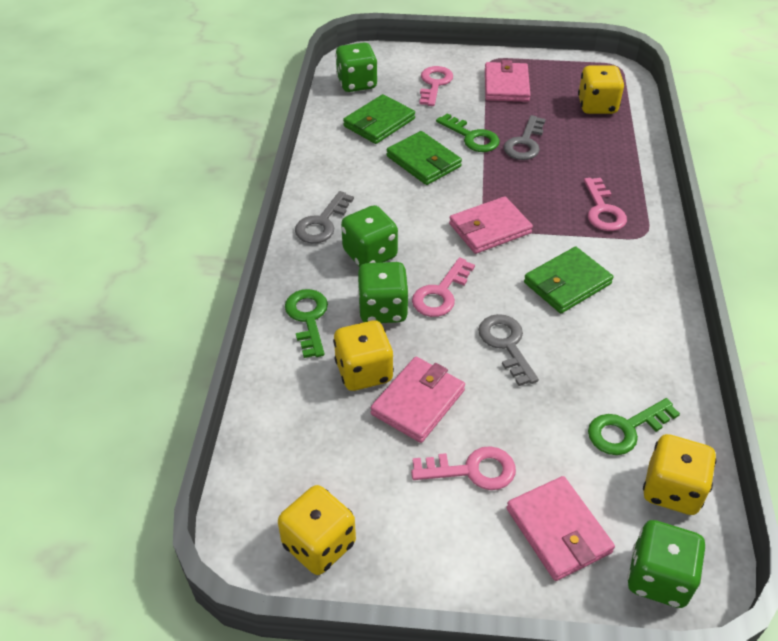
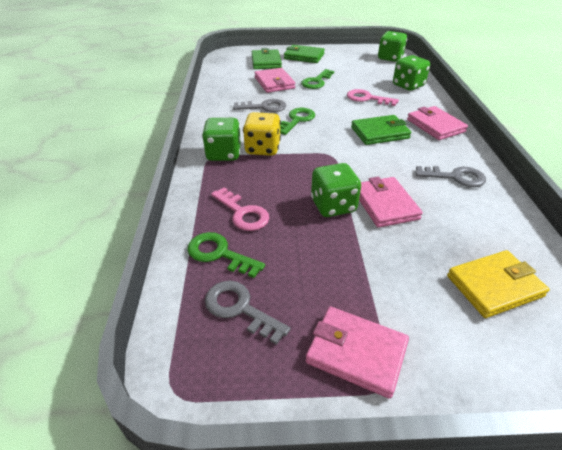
pink key: [411,446,516,490] [412,258,475,317] [419,66,453,106] [584,178,627,231] = 4 -> [211,187,270,231] [347,89,399,106] = 2
yellow dice: [278,485,356,575] [333,320,394,391] [578,65,624,114] [643,434,717,515] = 4 -> [243,112,281,156] = 1
yellow wallet: none = 0 -> [447,250,550,318] = 1

